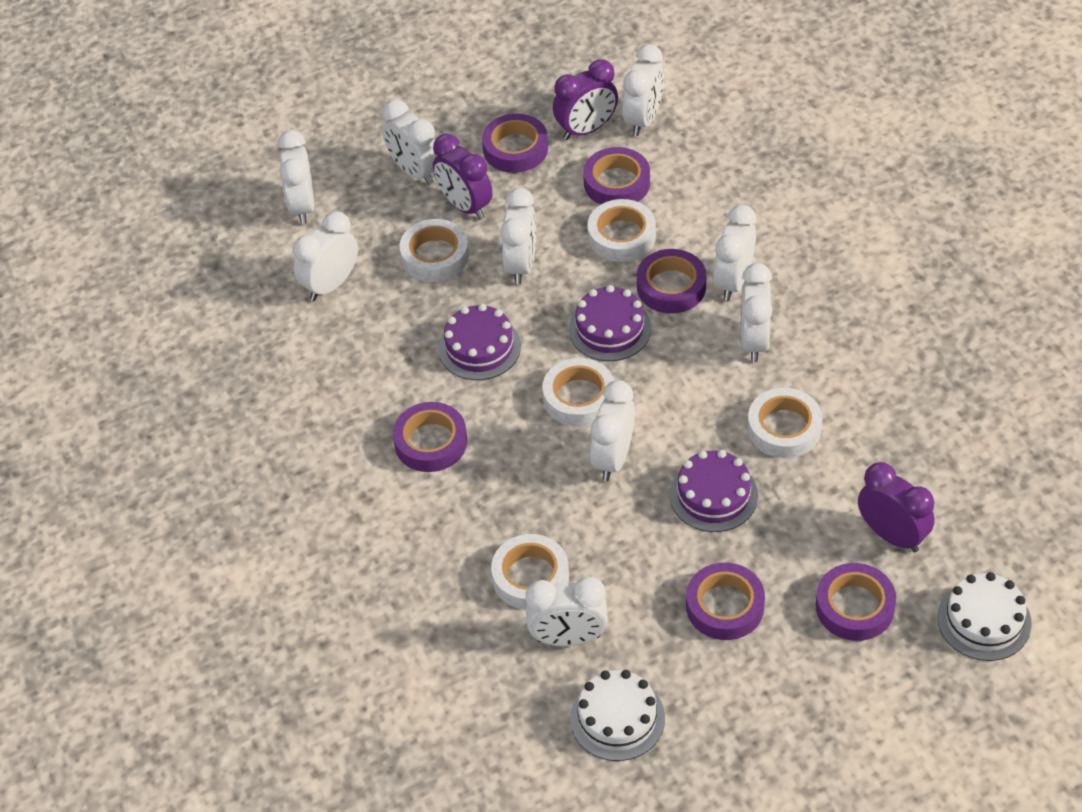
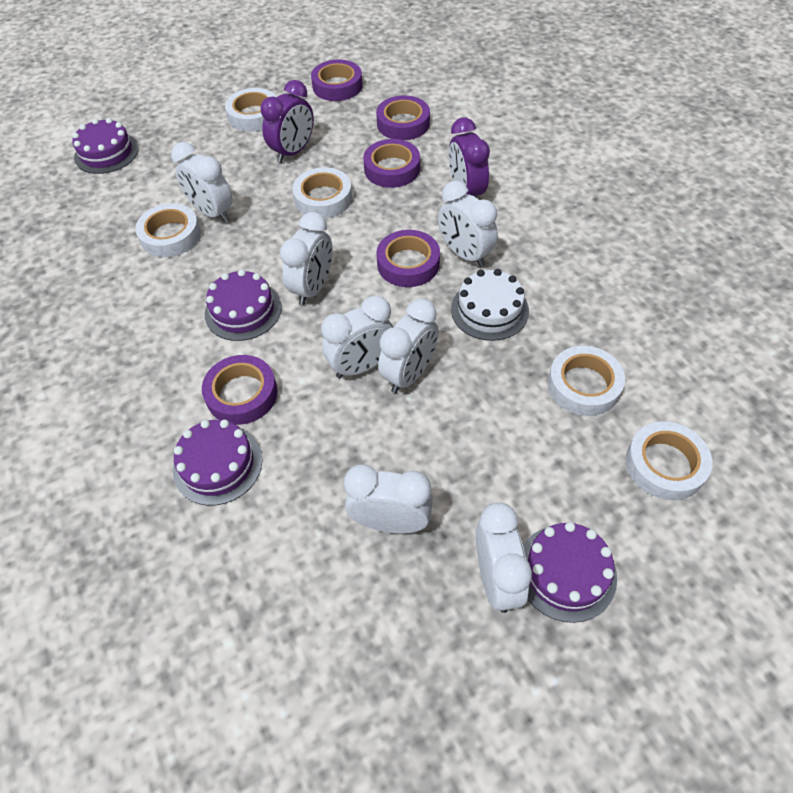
purple cake: [438,304,521,380] [569,285,651,361] [670,450,758,532] = 3 -> [72,118,139,174] [173,419,262,506] [205,269,282,341] [523,522,617,623] = 4
purple clock: [433,134,493,220] [553,59,618,140] [858,462,935,552] = 3 -> [261,80,314,163] [449,117,490,198] = 2
purple tape: [393,402,467,472] [482,114,548,173] [583,147,650,205] [637,249,706,314] [686,563,765,640] [816,563,896,641] = 6 -> [202,355,278,425] [311,60,363,101] [363,139,420,188] [376,95,430,140] [376,230,440,287] = 5
white cake: [570,670,665,761] [937,572,1032,661] = 2 -> [451,269,529,341] = 1
white clock: [278,130,314,224] [293,211,358,301] [382,99,437,185] [500,188,536,284] [525,576,608,646] [590,380,635,481] [622,44,664,136] [713,205,756,301] [741,263,772,362] = 9 -> [171,142,233,223] [280,212,333,305] [321,295,394,379] [344,464,433,533] [378,299,439,393] [438,181,498,267] [476,503,532,613] = 7

